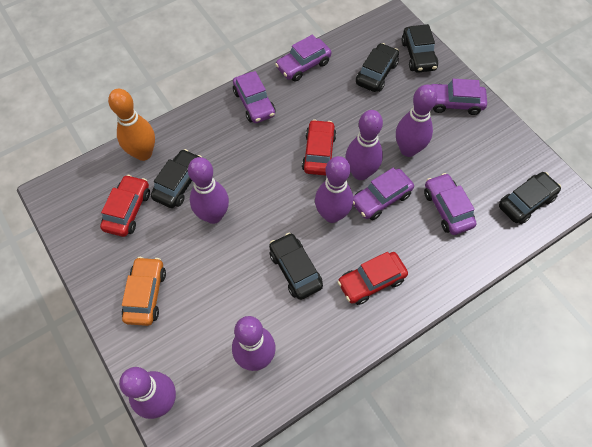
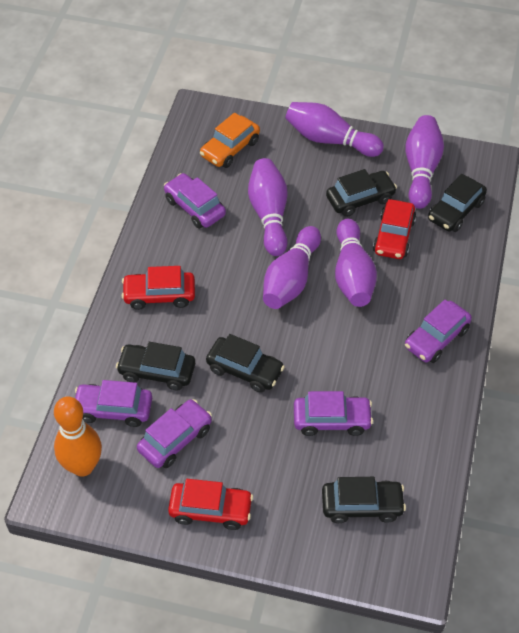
purple bowling pin: [119,367,176,419] [188,157,229,224] [232,316,276,371] [315,156,353,223] [346,110,383,180] [396,84,437,157] = 6 -> [248,158,288,256] [263,226,321,309] [285,102,384,157] [335,219,377,307] [405,115,444,209] = 5

